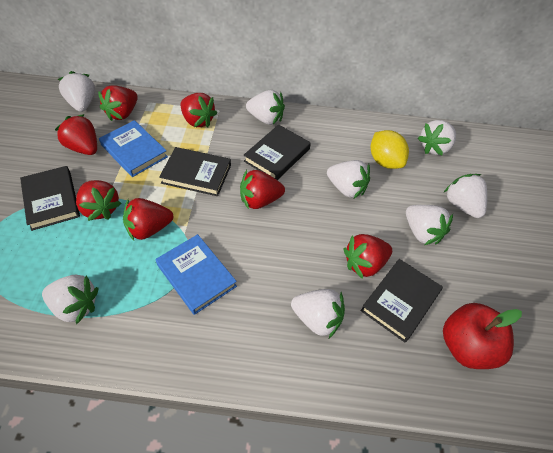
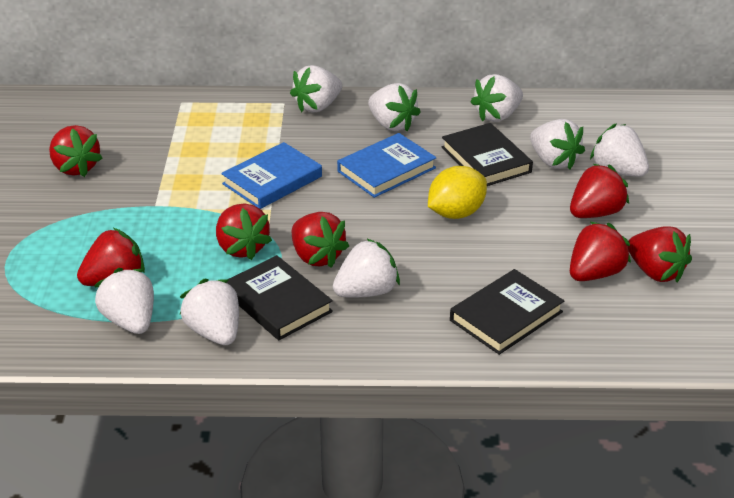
black book: [20,166,80,231] [159,147,231,196] [244,124,311,180] [361,259,443,342] = 4 -> [227,255,333,340] [442,123,533,186] [450,269,564,355] = 3
red apple: [443,303,522,369] = 1 -> none = 0

